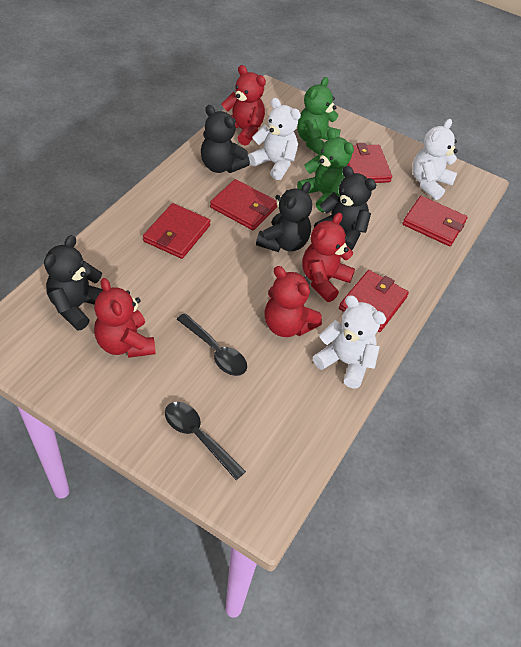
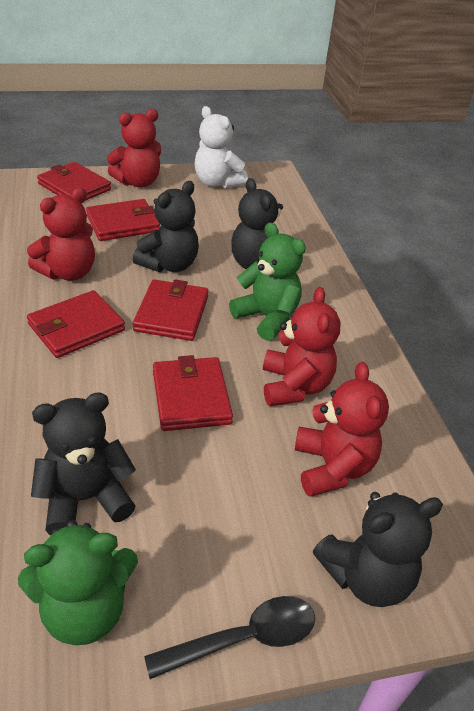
black spoon: [165,402,246,480] [177,313,247,376] = 2 -> [144,596,315,679] = 1
white teddy bear: [248,98,301,180] [313,295,386,389] [412,119,458,200] = 3 -> [195,106,248,189] = 1

